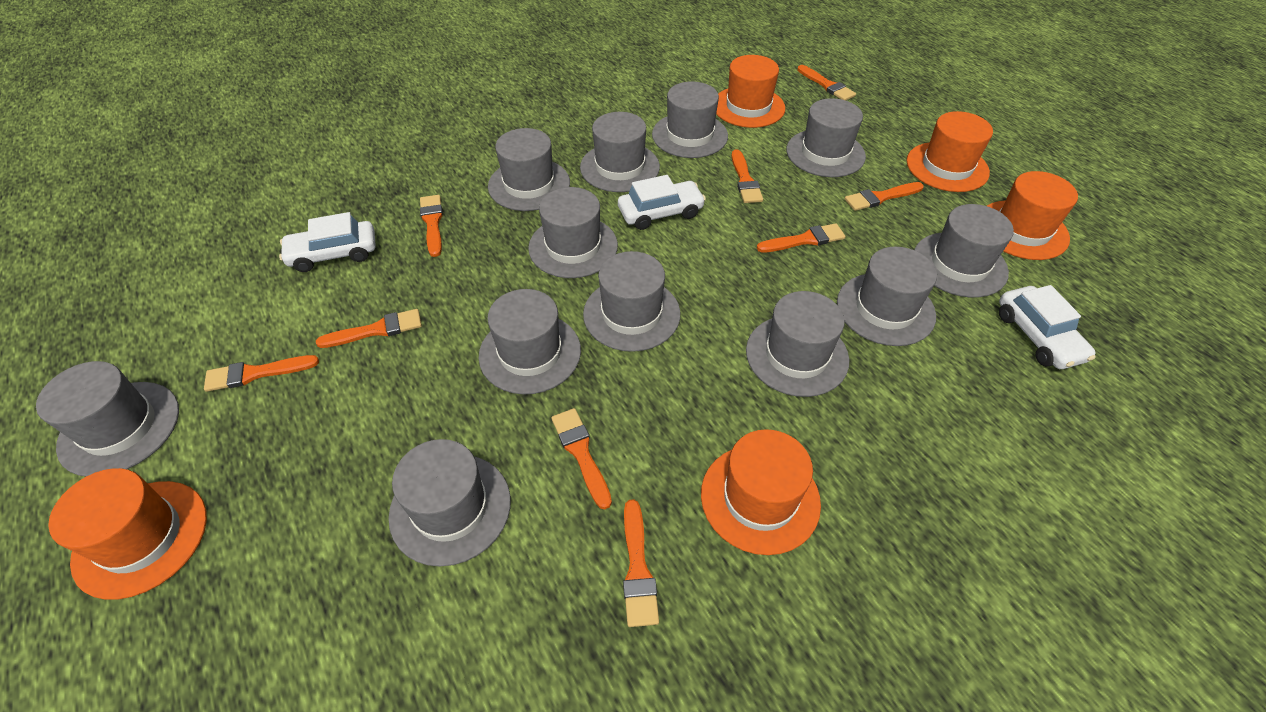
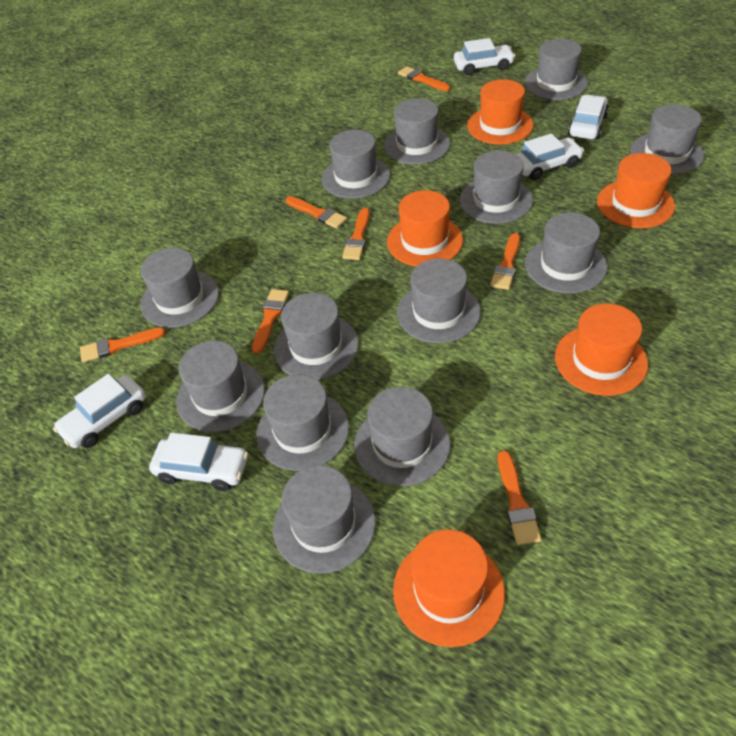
grey hat: [36,361,179,476] [388,439,511,567] [479,289,581,394] [488,128,570,211] [528,187,618,278] [580,112,660,192] [583,251,680,352] [652,81,728,158] [746,291,849,397] [786,98,866,177] [837,247,937,346] [914,204,1014,298] = 12 -> [141,248,219,328] [176,341,265,432] [256,374,349,471] [273,465,376,574] [274,293,359,380] [322,130,390,199] [355,387,451,486] [384,98,450,165] [397,258,481,343] [459,151,533,224] [525,39,588,100] [525,212,607,294] [630,104,704,174] = 13
orange brush: [204,355,319,392] [316,309,422,348] [420,195,443,257] [551,408,612,509] [623,499,659,627] [731,149,763,203] [757,223,845,252] [797,65,856,100] [845,182,924,211] = 9 -> [80,327,166,362] [252,289,289,354] [286,196,347,229] [342,208,370,260] [398,66,450,91] [490,233,520,290] [498,450,542,545] = 7
white car: [279,212,376,272] [618,175,706,230] [999,285,1096,369] = 3 -> [53,374,146,448] [149,432,248,491] [454,38,515,75] [516,133,584,180] [568,95,609,140] = 5

